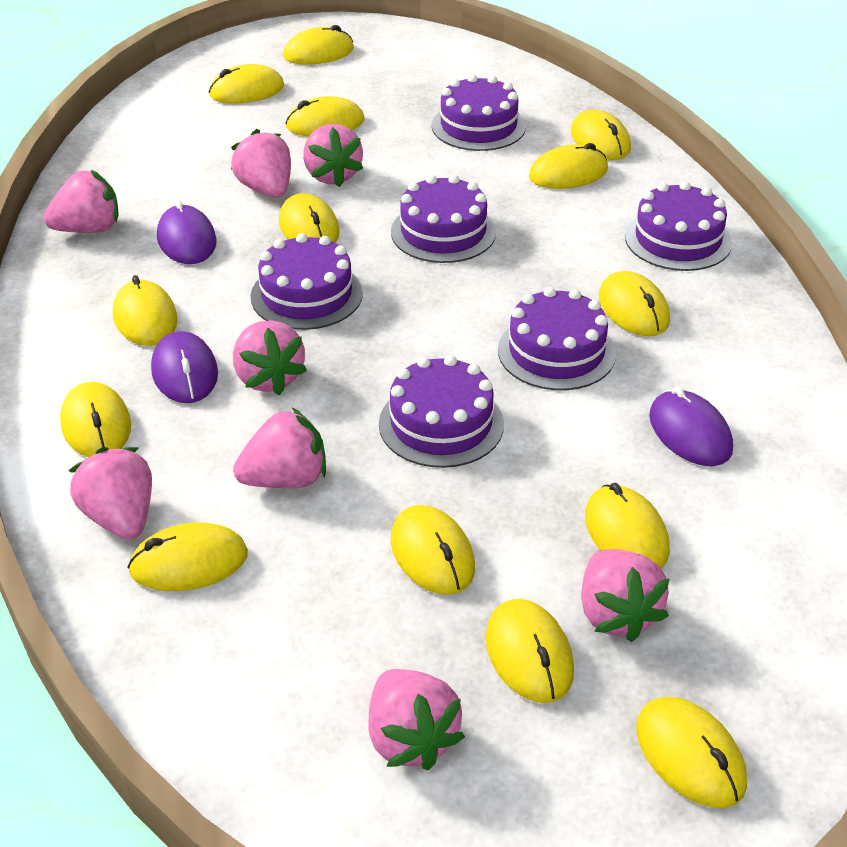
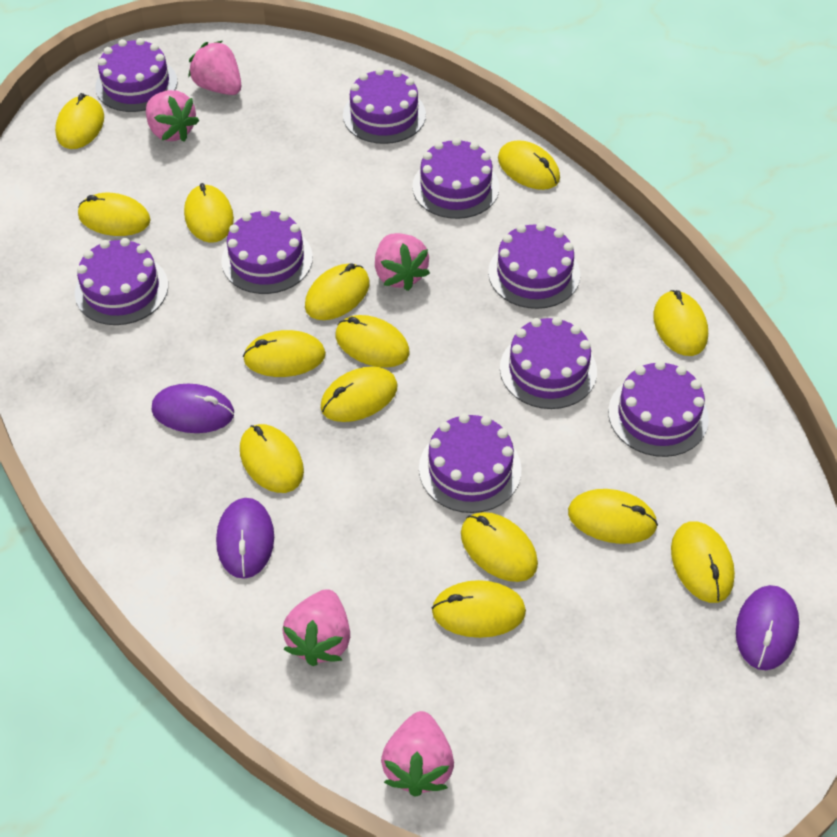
pink strawberry: [43,170,119,233] [69,447,152,540] [231,129,291,197] [233,320,307,395] [233,408,326,488] [303,124,363,187] [369,669,465,770] [581,549,670,642] = 8 -> [146,90,199,142] [188,41,241,95] [282,589,350,666] [375,233,430,291] [381,711,454,797] = 5
purple cake: [250,233,363,330] [379,355,504,468] [391,175,496,263] [432,74,526,151] [498,287,616,390] [625,181,732,271] = 6 -> [75,238,168,325] [95,38,178,112] [221,208,313,294] [343,68,426,144] [412,138,499,219] [419,413,521,513] [488,222,580,309] [500,317,597,409] [608,360,709,457] = 9

